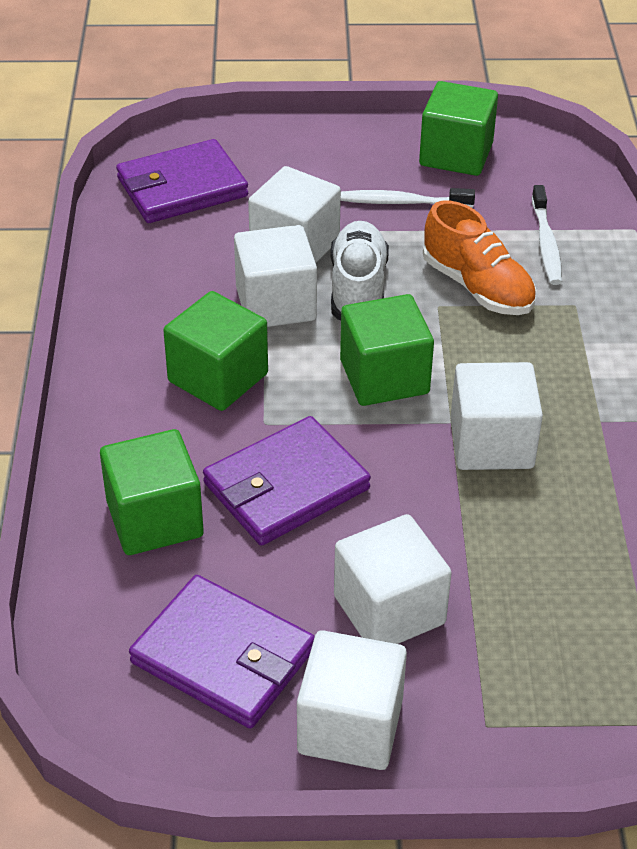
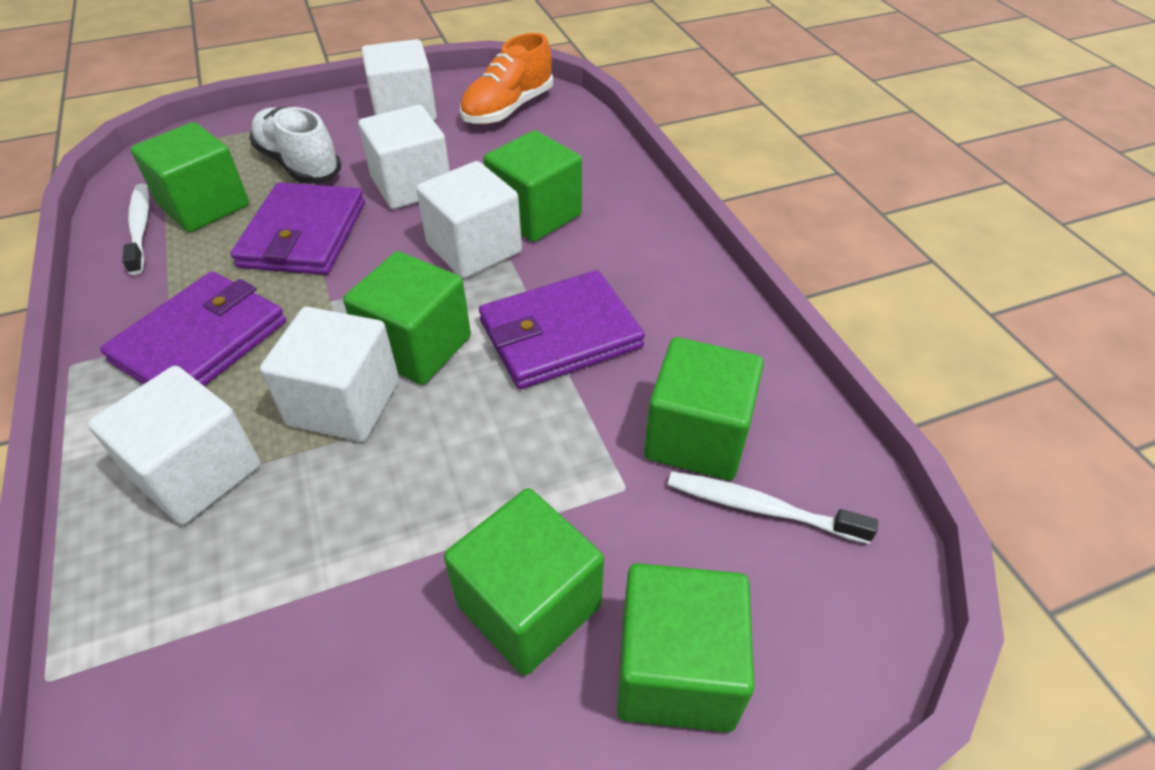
green cube: [100,429,204,555] [163,291,268,411] [340,294,434,406] [419,81,498,176] = 4 -> [130,122,249,232] [343,251,471,385] [444,488,604,676] [483,130,582,242] [617,563,755,732] [644,337,764,480] = 6

